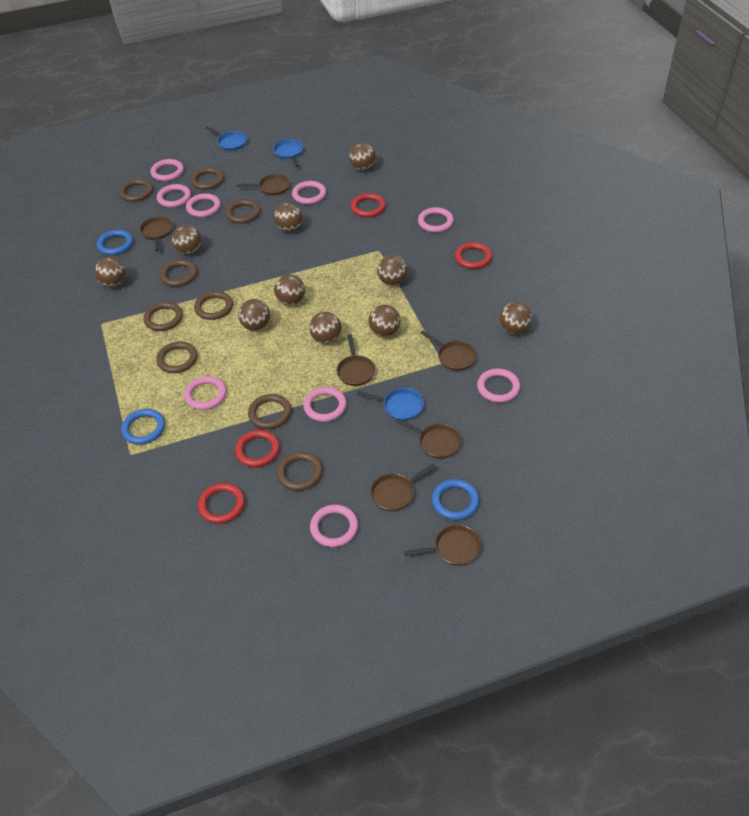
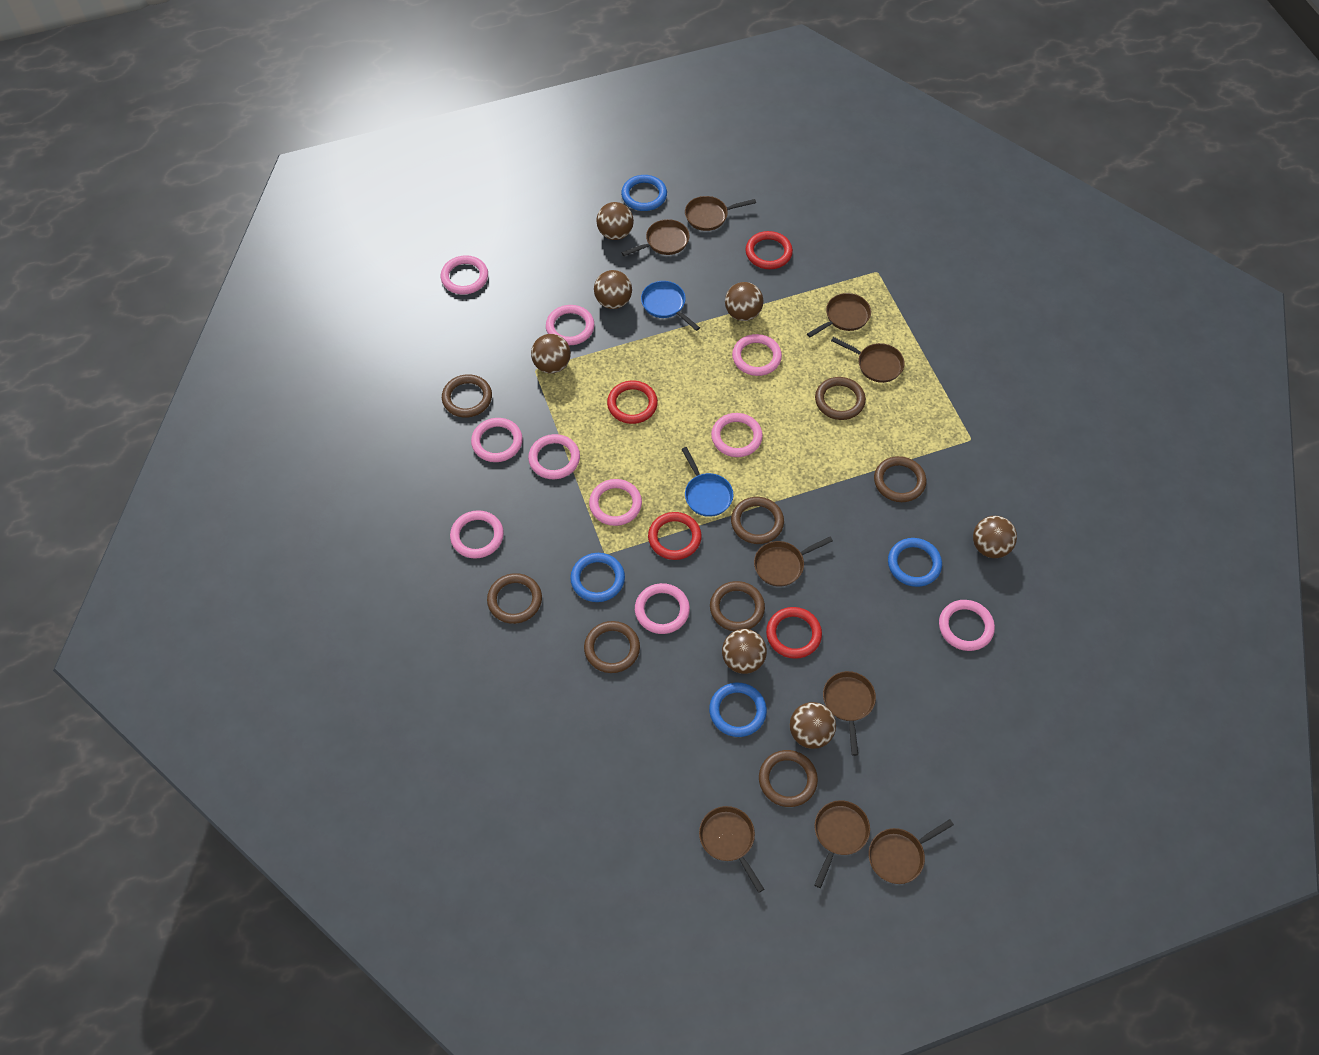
blue pan: [205,126,247,151] [273,139,303,167] [357,388,424,421] = 3 -> [641,281,700,331] [681,447,733,517] = 2
blue ring: [97,230,133,255] [121,409,165,445] [432,479,480,520] = 3 -> [570,553,625,602] [621,175,667,211] [709,683,767,737] [888,538,942,587] = 4
brown ball: [95,257,126,287] [172,225,202,254] [238,299,270,331] [274,203,303,232] [274,274,305,306] [309,312,342,344] [349,143,376,171] [368,305,401,337] [377,255,408,286] [499,302,532,334] = 10 -> [531,334,571,374] [594,270,632,309] [596,202,634,240] [722,629,767,674] [725,282,763,321] [790,702,836,749] [973,516,1017,558] = 7
brown pan: [140,217,173,251] [237,174,290,196] [337,334,375,386] [370,464,436,511] [395,418,461,459] [404,525,481,566] [421,331,477,371] = 7 -> [622,219,689,256] [685,196,756,231] [699,806,764,893] [754,537,833,587] [807,293,871,337] [814,800,870,888] [823,671,876,756] [831,337,905,383] [869,819,954,884] = 9
brown ring: [119,179,153,202] [143,302,183,331] [156,342,197,373] [160,259,197,287] [190,167,224,190] [194,291,233,320] [225,199,260,224] [248,394,291,429] [277,452,323,491] = 9 -> [442,374,492,418] [487,573,542,624] [584,621,640,673] [710,581,765,631] [731,497,784,544] [759,750,818,807] [815,377,866,420] [874,456,926,502] = 8
pink ring: [150,159,184,181] [157,184,191,208] [184,376,227,410] [186,193,221,217] [292,181,326,204] [303,387,347,422] [310,505,358,547] [418,207,454,232] [477,369,520,403] = 9 -> [441,255,488,295] [450,510,504,559] [471,418,523,462] [528,434,580,479] [546,305,594,345] [589,479,642,526] [635,583,690,634] [711,413,763,457] [732,334,782,376] [939,600,995,651] = 10

